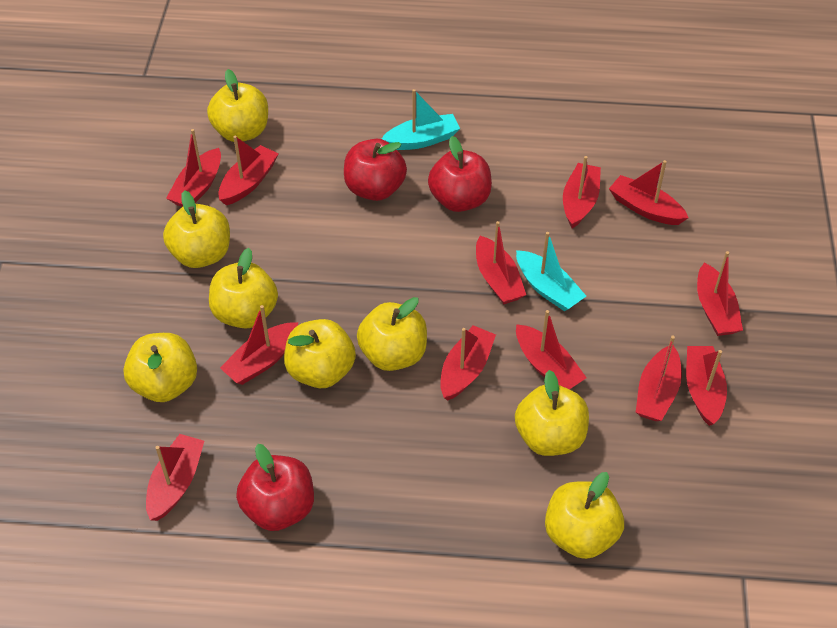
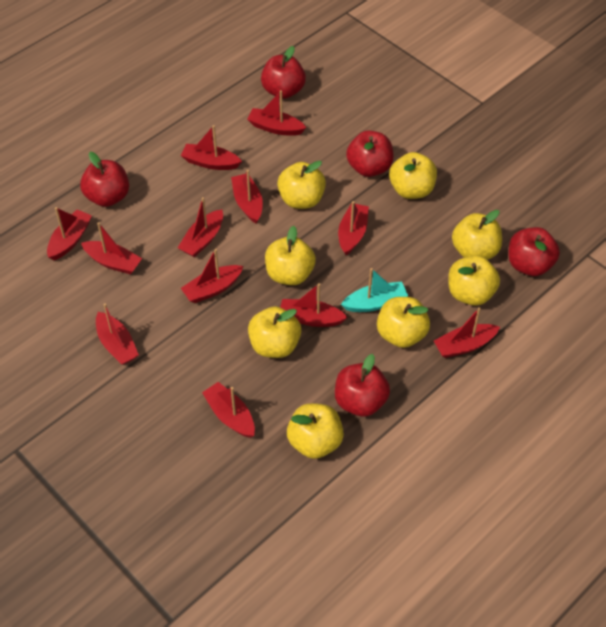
red apple: [236,444,314,531] [344,139,407,201] [428,136,492,212] = 3 -> [80,152,129,207] [261,46,306,99] [335,354,390,417] [346,130,394,177] [508,227,560,276] = 5
turquoise boat: [381,89,460,150] [516,232,586,311] = 2 -> [341,268,408,312] = 1

